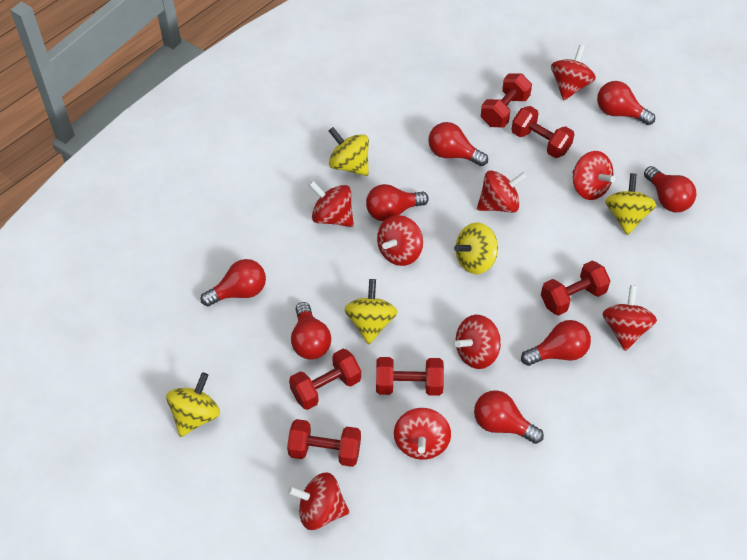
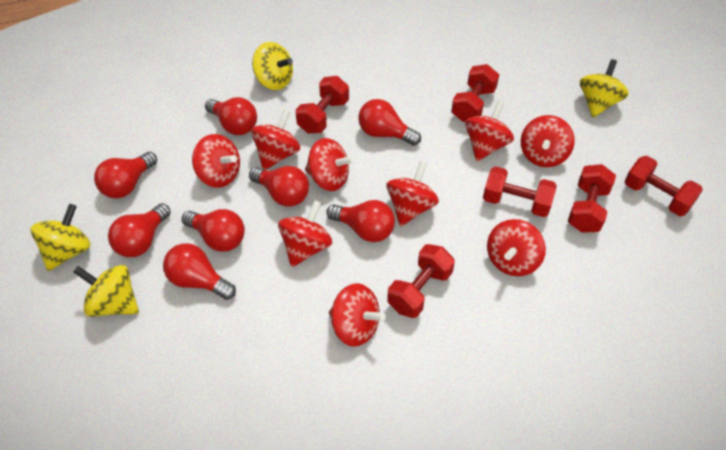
yellow spinning top: [166,372,220,437] [329,127,369,176] [344,279,398,344] [454,223,498,274] [605,173,656,235] = 5 -> [31,204,91,271] [73,265,139,317] [252,42,293,90] [580,59,629,117] = 4

